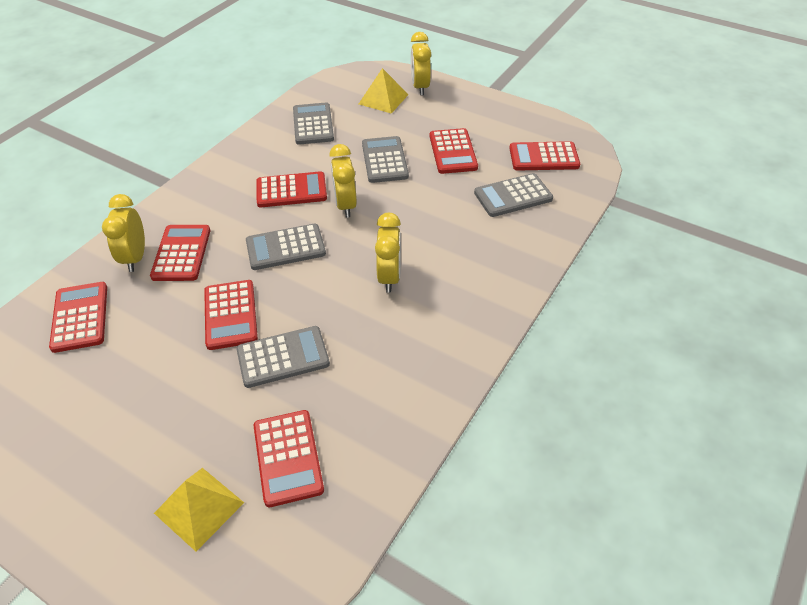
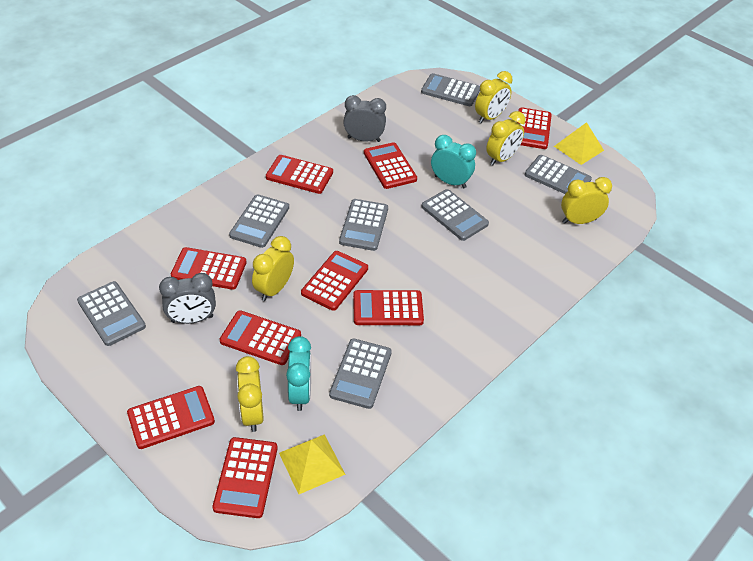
grey calculator: [236,326,330,388] [246,224,326,270] [293,103,334,145] [362,136,409,183] [474,173,553,217] = 5 -> [77,281,146,346] [229,194,289,248] [329,338,392,409] [339,199,388,251] [421,73,480,106] [421,189,489,241] [525,155,592,194] = 7
grey clock: none = 0 -> [159,273,216,324] [343,95,386,142] = 2
red calculator: [49,282,107,353] [150,225,210,281] [204,280,258,350] [254,410,324,507] [256,171,327,207] [430,128,478,174] [509,141,580,171] = 7 -> [127,386,215,449] [171,247,246,290] [213,437,278,518] [220,310,301,365] [266,155,333,194] [301,251,368,311] [353,290,424,325] [364,142,417,189] [517,107,552,149] = 9
turquoise clock: none = 0 -> [286,336,311,411] [431,135,476,188] = 2
yellow clock: [102,194,145,272] [330,144,357,218] [375,212,401,293] [411,32,431,95] = 4 -> [236,356,264,432] [252,236,294,301] [475,71,512,123] [486,111,526,166] [561,177,612,224] = 5

